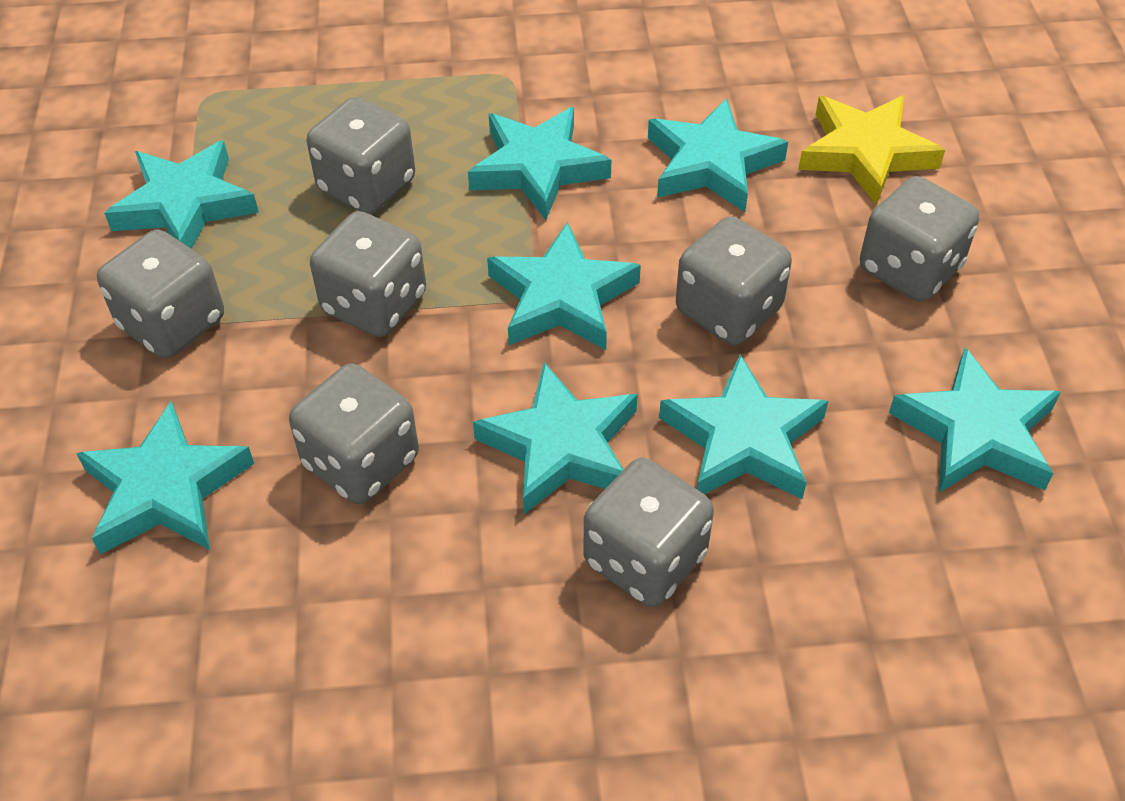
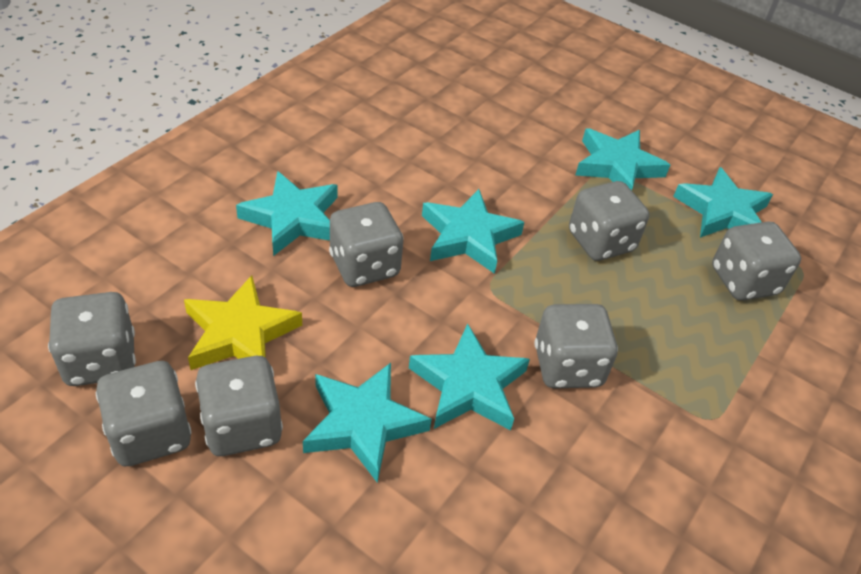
turquoise star: [76,401,254,554] [104,140,259,249] [468,107,611,220] [473,362,638,514] [487,222,641,350] [648,98,788,212] [659,354,828,499] [889,348,1061,493] = 8 -> [236,171,337,256] [303,363,432,483] [409,324,530,430] [422,189,525,274] [576,128,670,190] [673,167,773,238] = 6

